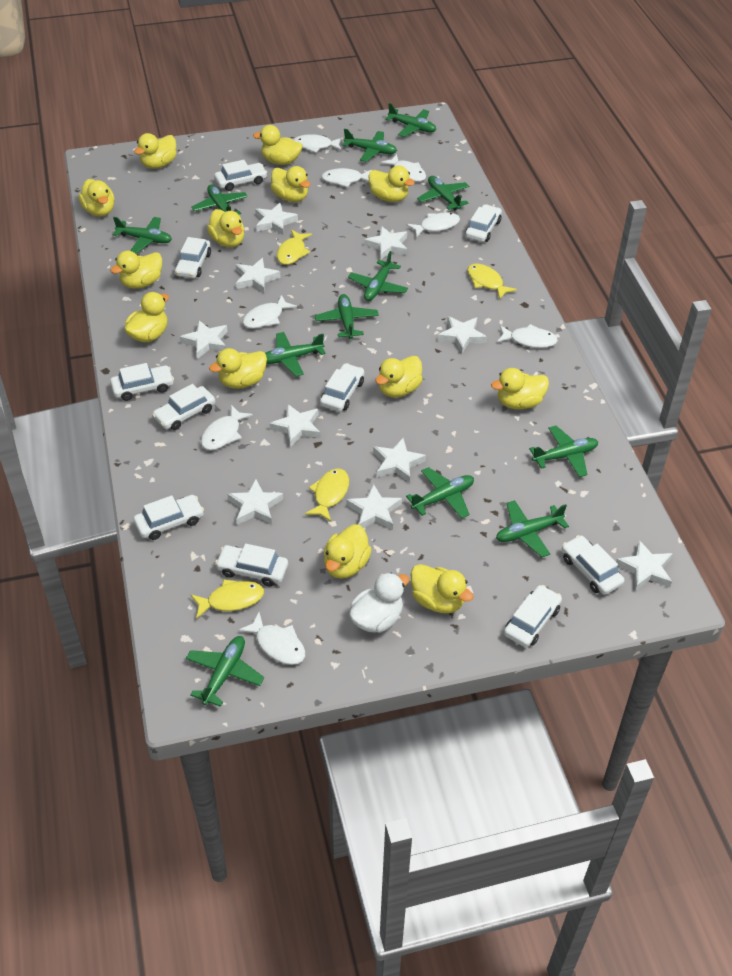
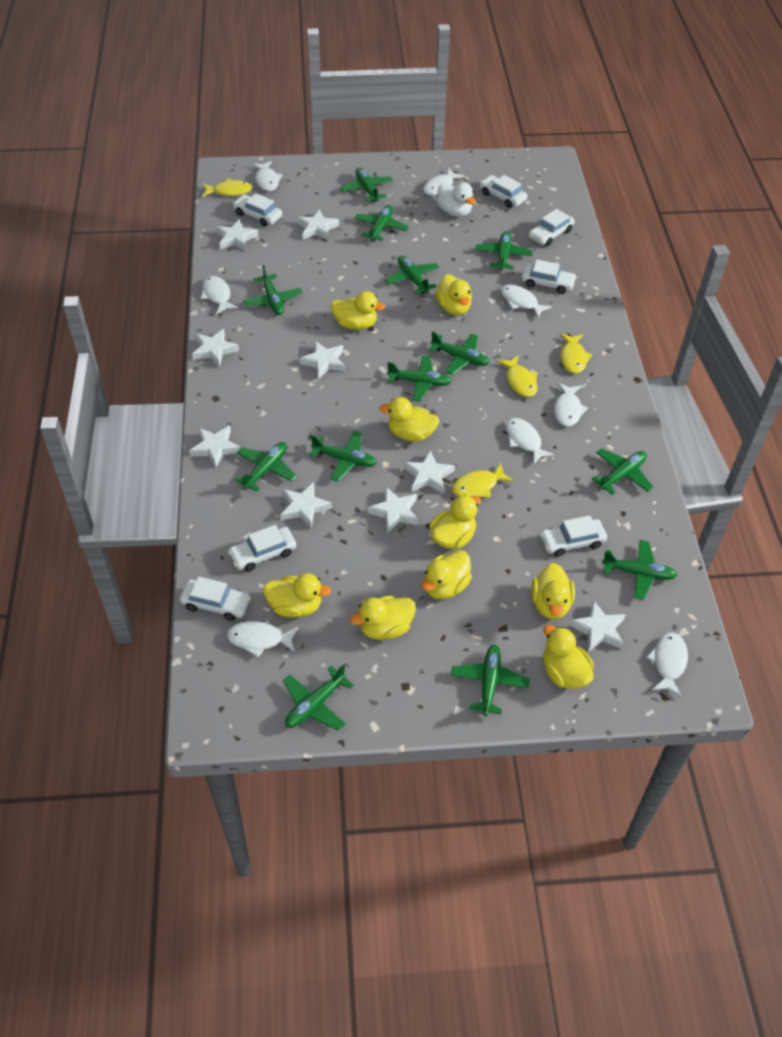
green plane: [113,217,172,254] [186,636,264,707] [191,185,248,214] [265,332,326,376] [315,294,379,339] [342,129,397,162] [348,251,408,301] [385,103,436,137] [406,467,474,518] [417,176,469,210] [496,500,569,557] [529,426,598,477] = 12 -> [235,442,297,492] [243,265,302,315] [283,664,353,731] [309,431,377,482] [340,168,393,202] [354,205,409,241] [385,255,440,294] [387,355,452,402] [428,331,489,375] [451,645,530,716] [475,231,533,271] [592,448,653,495] [602,540,677,600] = 13
white car: [110,363,174,401] [133,495,204,540] [152,384,215,430] [175,237,211,278] [214,160,267,191] [215,544,288,586] [320,363,364,412] [465,204,502,242] [504,585,562,647] [562,535,624,595] = 10 -> [180,577,251,621] [228,525,296,572] [233,193,282,226] [480,175,528,208] [521,259,577,294] [529,209,574,246] [540,515,607,557] = 7
white star: [180,320,228,359] [227,479,283,525] [236,258,281,293] [255,203,298,235] [269,404,321,447] [347,484,402,530] [364,226,407,260] [373,438,426,483] [438,316,487,353] [616,540,673,591] = 10 -> [189,426,241,468] [192,329,239,367] [216,219,258,251] [280,482,332,529] [297,209,339,240] [299,341,346,380] [367,487,419,534] [404,450,455,494] [569,600,626,652] = 9
yellow duck: [78,179,115,216] [110,251,162,289] [124,292,169,342] [134,133,177,169] [207,209,244,247] [209,348,267,389] [253,125,302,165] [271,166,310,202] [324,524,372,579] [368,165,415,202] [375,356,423,398] [411,564,474,613] [491,368,549,410] = 13 -> [263,573,331,618] [331,291,385,330] [350,596,416,640] [379,397,439,442] [422,550,472,599] [430,495,481,549] [435,274,472,315] [531,563,575,620] [543,625,594,689] = 9

